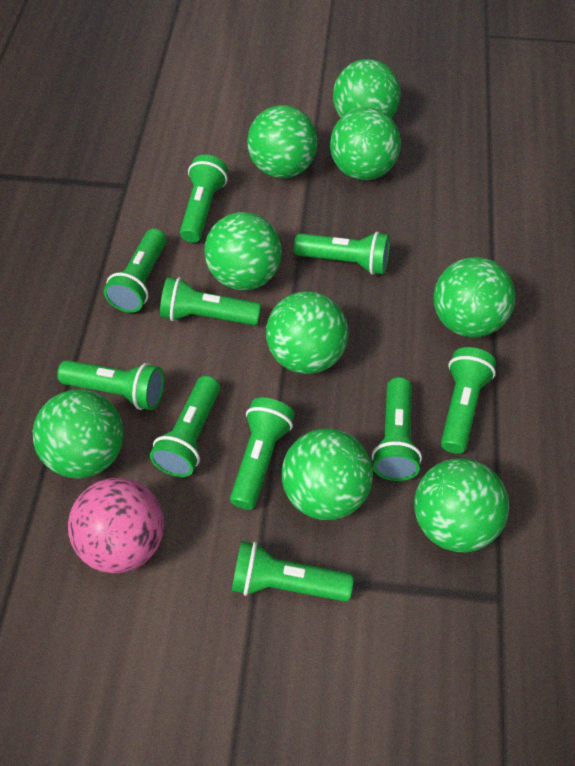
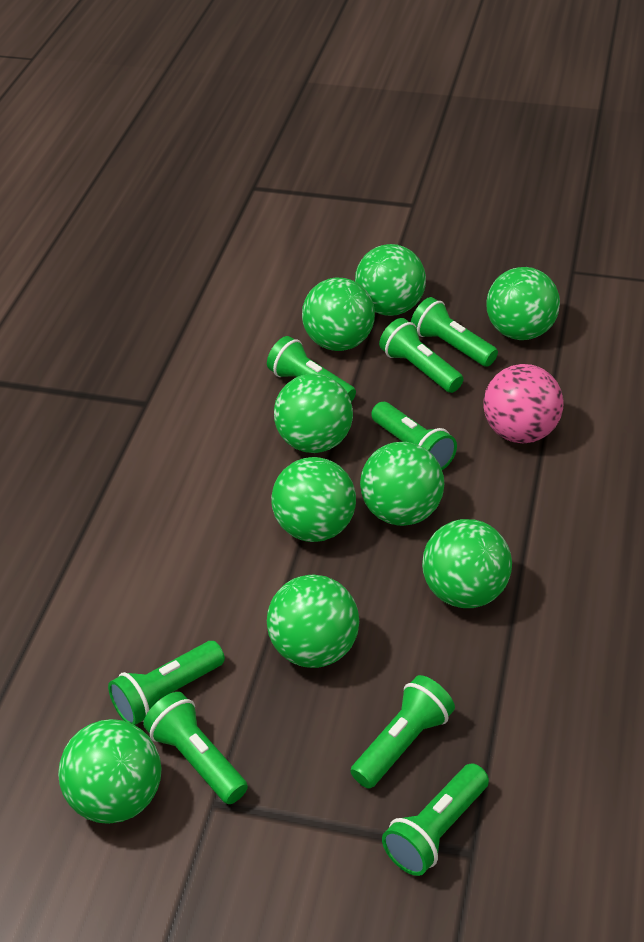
green flashlight: [57,360,164,410] [104,228,166,313] [150,376,220,477] [160,277,261,326] [180,155,228,243] [230,397,294,510] [232,541,354,602] [294,232,390,275] [372,377,422,481] [441,347,496,454] = 10 -> [108,641,225,725] [143,692,248,804] [267,336,356,402] [351,675,455,789] [371,402,457,470] [379,318,463,393] [382,764,489,876] [411,297,498,367] = 8

